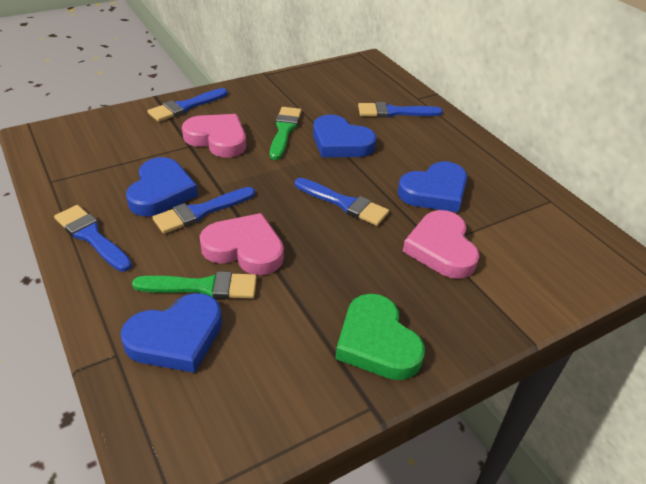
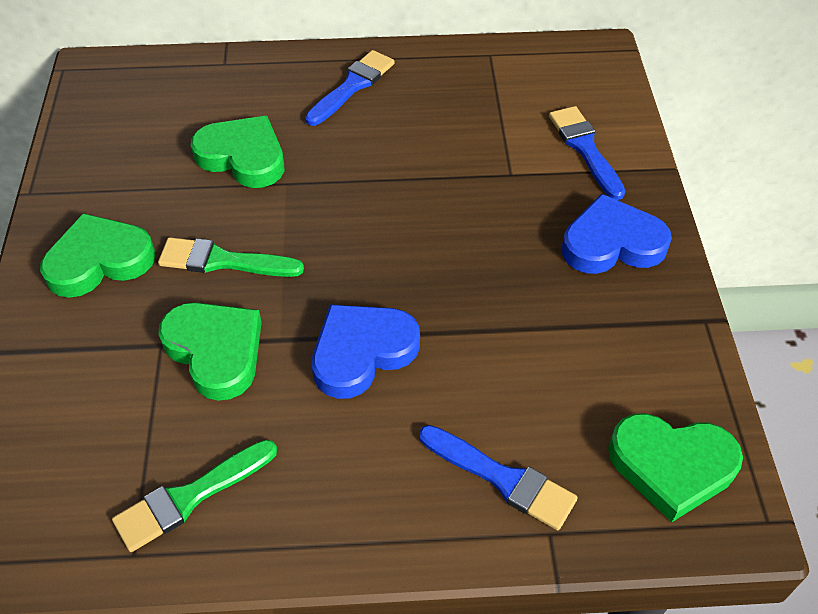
blue brush: [54,205,132,272] [148,88,228,122] [152,187,255,234] [295,178,389,226] [358,102,443,118] = 5 -> [305,50,395,126] [419,425,578,530] [549,106,625,200] = 3
blue heart: [121,293,222,373] [126,157,198,216] [313,114,376,157] [398,161,467,212] = 4 -> [312,305,420,399] [562,194,672,274] = 2
green heart: [335,294,425,380] = 1 -> [40,213,155,298] [158,303,262,401] [191,116,284,188] [608,413,743,522] = 4
pink heart: [182,114,246,158] [200,213,284,275] [403,210,480,279] = 3 -> none = 0

